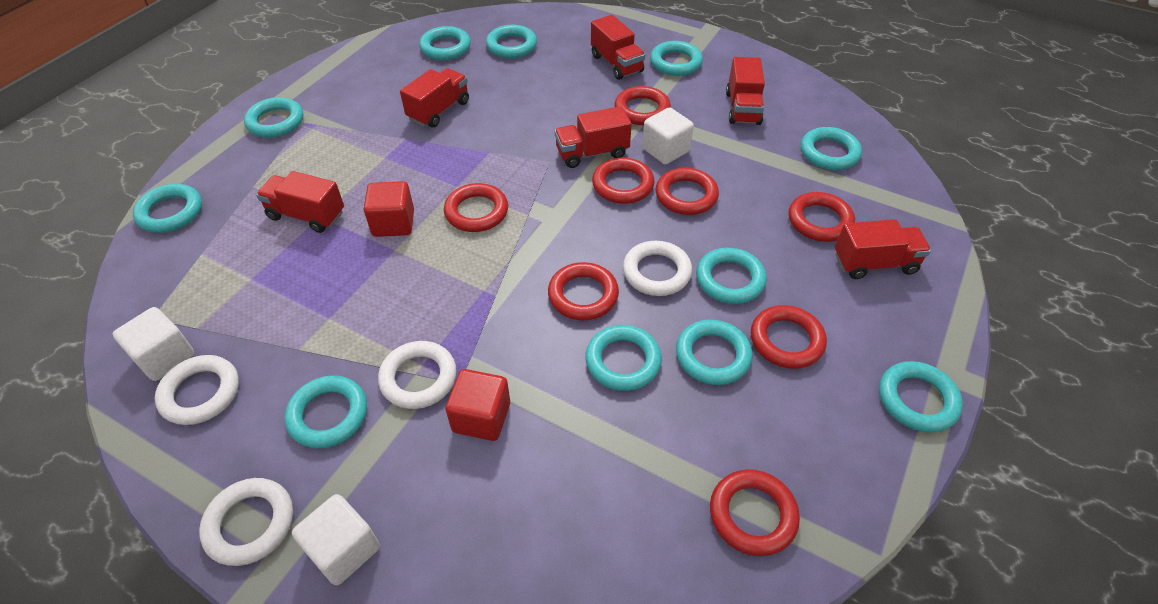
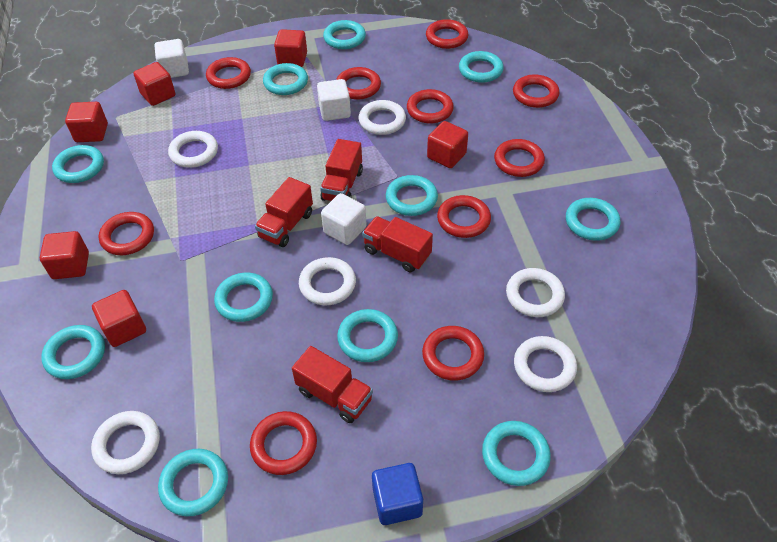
blue cube: none = 0 -> [372,463,423,525] = 1
red cube: [364,181,414,237] [445,369,510,441] = 2 -> [40,231,89,279] [65,102,108,142] [92,290,146,347] [133,62,176,106] [274,29,307,67] [427,121,468,168] = 6
red ring: [444,183,508,232] [548,262,619,320] [592,157,655,204] [615,86,671,125] [656,168,719,215] [710,469,800,556] [751,305,827,369] [788,192,855,242] = 8 -> [99,212,154,255] [206,57,251,89] [250,411,317,475] [336,67,381,100] [407,89,454,123] [422,326,484,381] [426,19,468,49] [437,195,491,238] [494,139,545,177] [513,74,560,108] = 10
red truck: [256,171,344,233] [400,68,469,128] [554,106,632,168] [591,15,645,80] [726,57,765,125] [835,219,931,279] = 6 -> [255,177,313,247] [292,346,373,423] [320,139,363,201] [362,216,433,272] = 4
white ring: [155,355,239,425] [199,478,293,566] [378,341,457,409] [623,241,692,296] = 4 -> [91,411,160,474] [168,131,218,168] [299,257,356,305] [359,100,406,135] [506,268,565,317] [514,336,577,392] = 6

